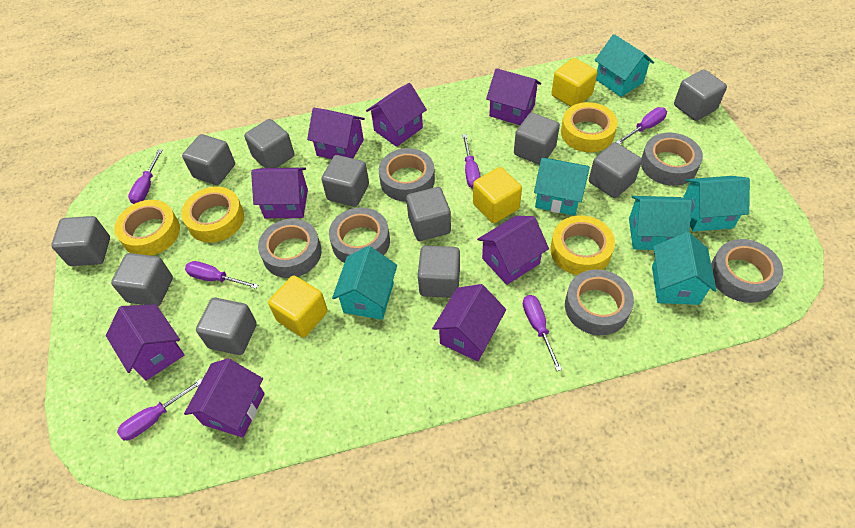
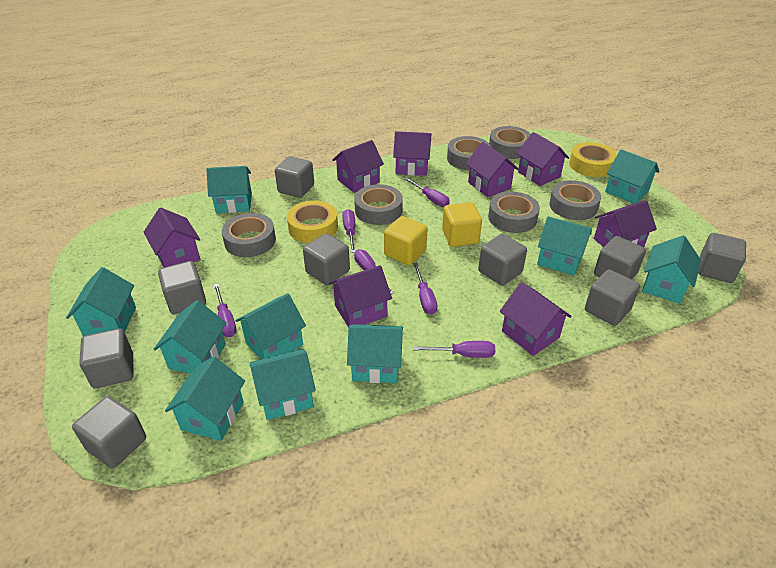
grey cube: [51,216,110,266] [111,253,173,306] [182,134,235,185] [196,298,257,355] [244,119,294,168] [321,155,369,207] [406,187,451,241] [418,245,460,298] [514,113,560,165] [589,142,642,198] [674,70,727,121] = 11 -> [72,396,146,468] [79,328,134,388] [158,261,206,314] [275,156,314,198] [303,233,350,285] [478,234,527,286] [585,269,640,326] [594,236,646,280] [698,233,746,283] = 9
turquoise house: [332,246,397,320] [534,158,590,216] [595,34,654,97] [629,196,692,250] [652,232,717,305] [683,176,750,232] = 6 -> [66,267,136,336] [154,300,226,373] [165,356,245,441] [207,166,252,213] [235,293,306,359] [250,349,316,420] [347,324,403,383] [537,216,592,275] [605,149,659,204] [642,235,701,304] = 10
yellow cube: [268,276,328,338] [473,167,522,223] [551,58,597,107] = 3 -> [384,216,427,266] [442,202,482,247] = 2
yellow tape: [114,200,180,256] [181,187,244,242] [550,215,615,275] [561,102,618,152] = 4 -> [287,201,338,243] [569,142,617,177] = 2

